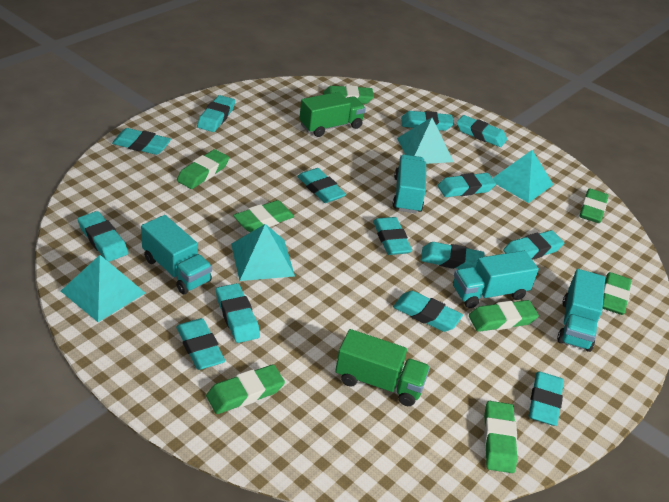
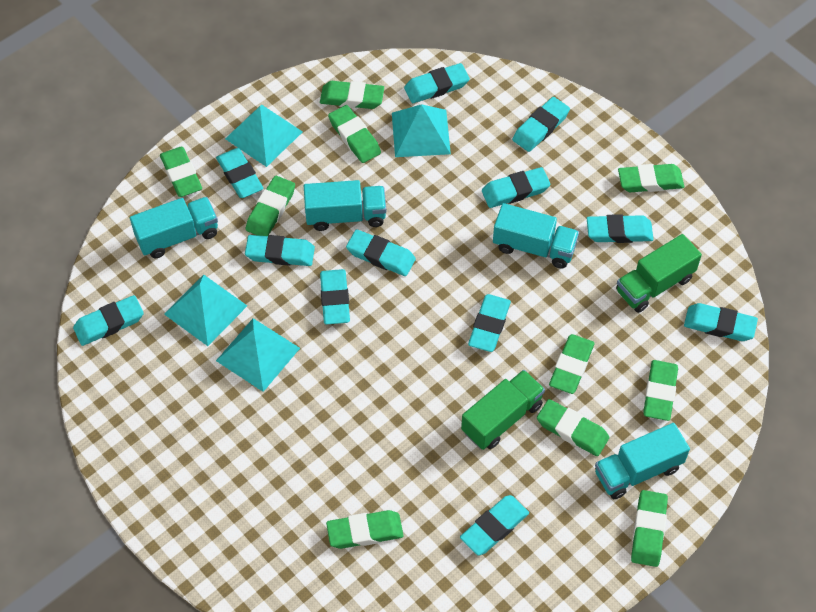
green eraser: [177,149,229,189] [206,364,285,414] [233,200,294,232] [323,85,374,104] [469,300,539,332] [484,401,517,473] [579,188,609,223] [603,272,631,315] = 8 -> [160,147,202,197] [246,176,295,236] [320,81,384,109] [326,510,404,549] [328,105,381,163] [537,399,609,456] [549,334,595,394] [618,164,684,192] [631,490,668,567] [643,360,678,421] = 10
turquoise eraser: [78,211,128,262] [112,128,171,155] [176,318,225,370] [197,95,235,132] [216,283,260,343] [297,168,346,203] [373,217,412,255] [393,291,463,332] [401,111,454,131] [421,242,485,269] [437,173,496,197] [457,115,507,147] [503,230,564,260] [529,371,564,426] = 14 -> [73,295,144,346] [216,148,263,198] [245,235,315,266] [320,269,350,324] [346,229,416,276] [404,63,470,103] [460,495,529,555] [468,294,511,352] [482,167,551,208] [512,97,570,152] [587,214,653,243] [684,303,758,341] = 12

